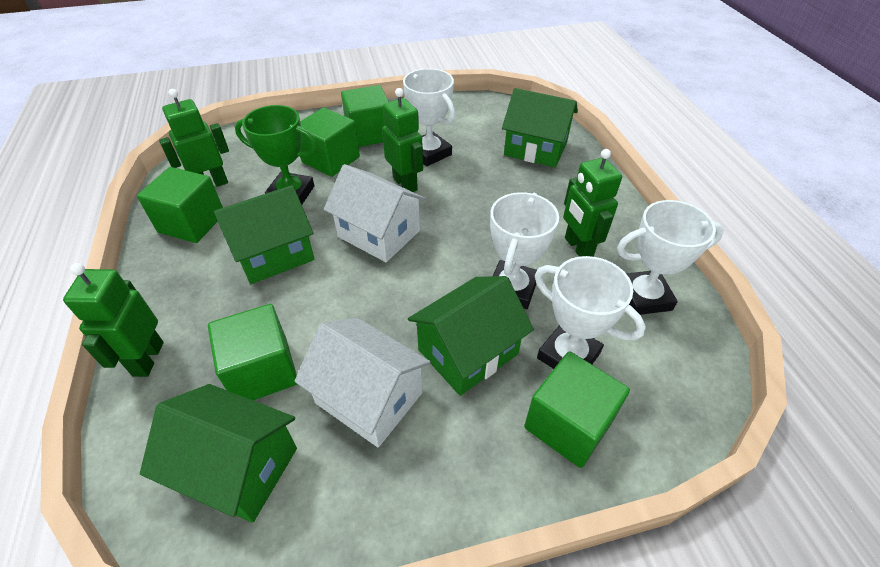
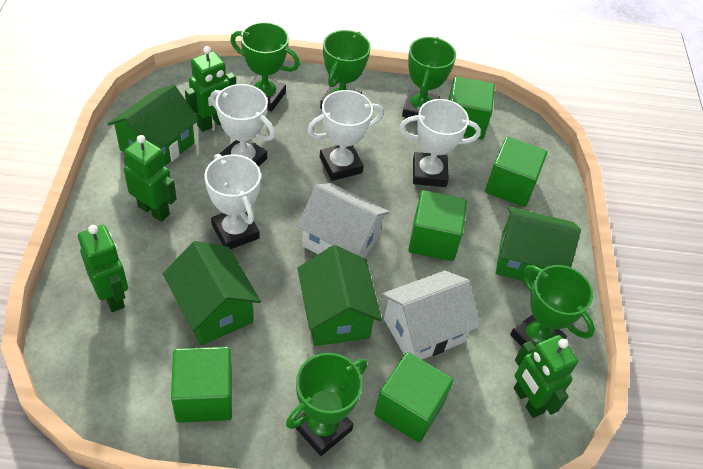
green trophy: [235,105,318,204] = 1 -> [230,22,300,112] [286,353,367,456] [320,30,371,109] [402,37,456,118] [510,265,595,347] = 5

